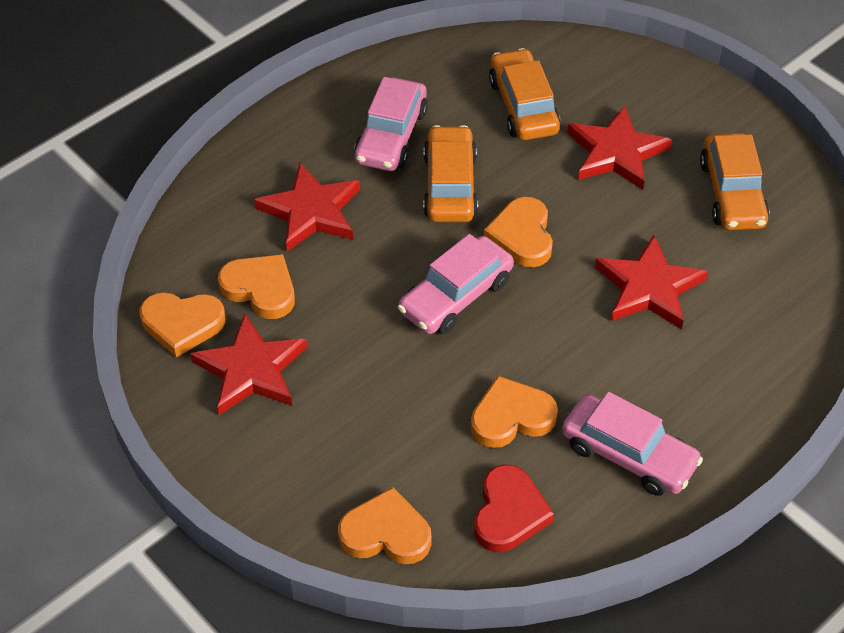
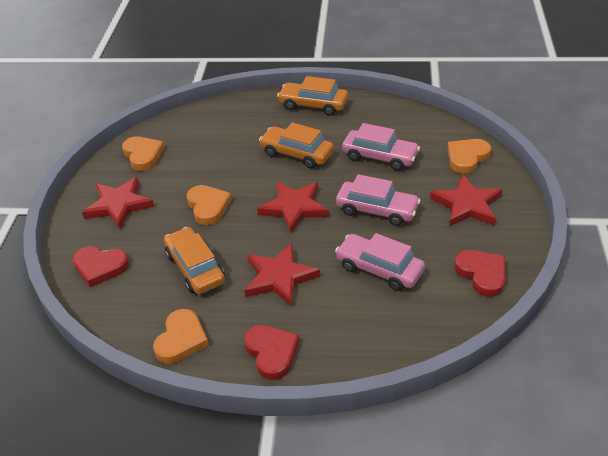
orange heart: [139,292,226,357] [218,254,295,319] [338,487,431,564] [471,376,558,448] [484,197,553,267] = 5 -> [122,136,165,171] [153,309,209,364] [186,185,232,225] [448,139,491,174] = 4
red heart: [474,465,554,552] = 1 -> [72,246,129,287] [244,325,299,380] [454,250,505,297] = 3

